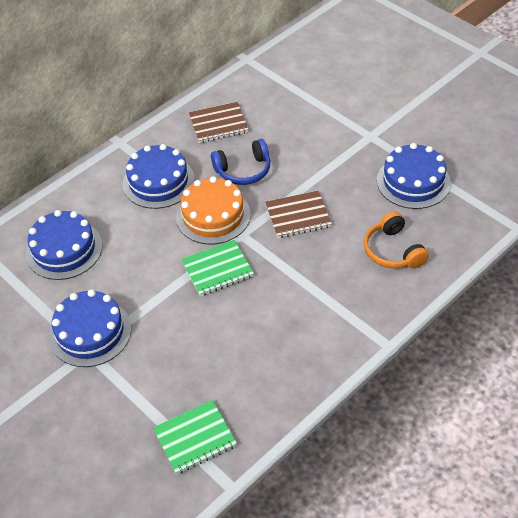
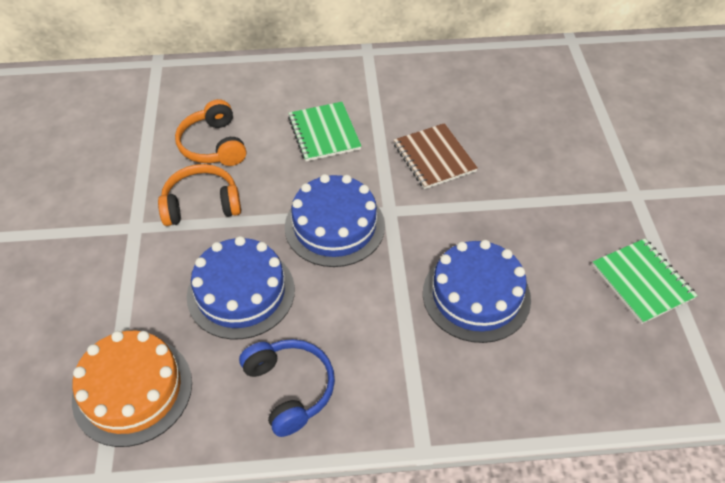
blue cake: [26,210,102,280] [49,289,131,367] [123,144,195,209] [377,143,451,209] = 4 -> [187,236,295,340] [285,174,385,267] [423,240,531,343] = 3
brown notebook: [189,102,249,143] [265,191,332,238] = 2 -> [394,123,478,189] = 1
orange headphones: [364,212,429,268] = 1 -> [158,164,241,226] [175,99,246,166] = 2

